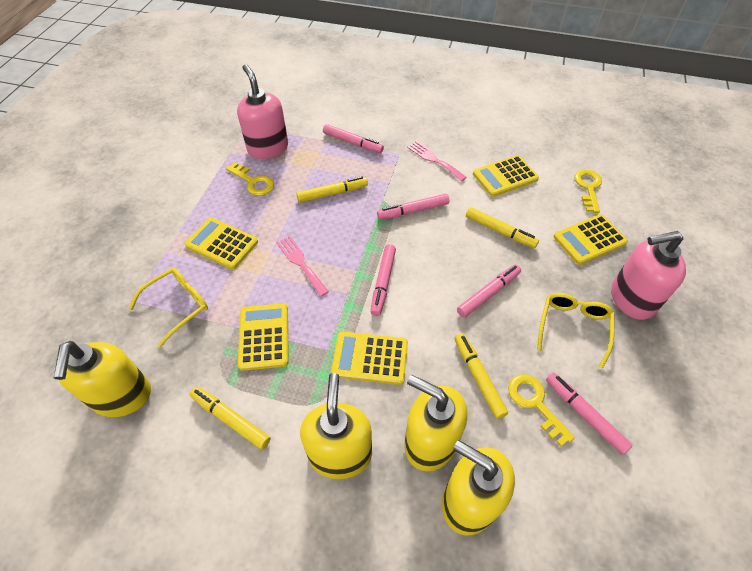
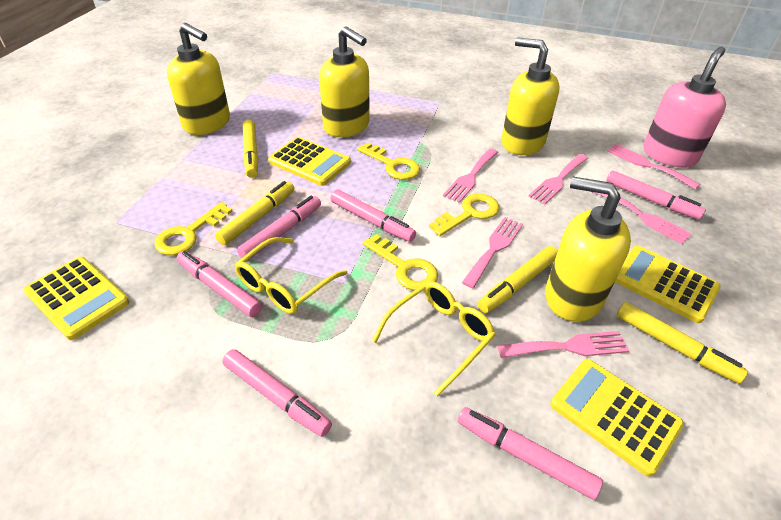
pink fork: [276,236,329,296] [407,141,467,182] = 2 -> [443,148,498,203] [462,217,523,288] [497,331,629,358] [529,154,588,204] [593,192,692,244] [607,144,700,189] = 6
pink marker: [323,124,384,153] [370,244,396,316] [377,194,449,220] [457,264,521,317] [546,372,632,455] = 5 -> [177,251,262,317] [222,349,332,437] [237,196,321,260] [330,190,416,242] [458,407,603,500] [606,171,706,220] = 6
pink soap dispenser: [237,64,288,159] [611,231,686,320] = 2 -> [643,47,726,168] = 1
yellow calculator: [184,217,258,270] [238,303,289,371] [331,331,408,385] [473,155,539,197] [553,214,628,265] = 5 -> [23,257,130,340] [268,137,351,186] [550,359,684,477] [615,246,721,323] = 4
yellow key: [226,162,274,196] [508,374,575,446] [574,169,602,213] = 3 -> [154,202,233,255] [357,142,420,180] [363,234,438,291] [429,194,499,236] = 4

